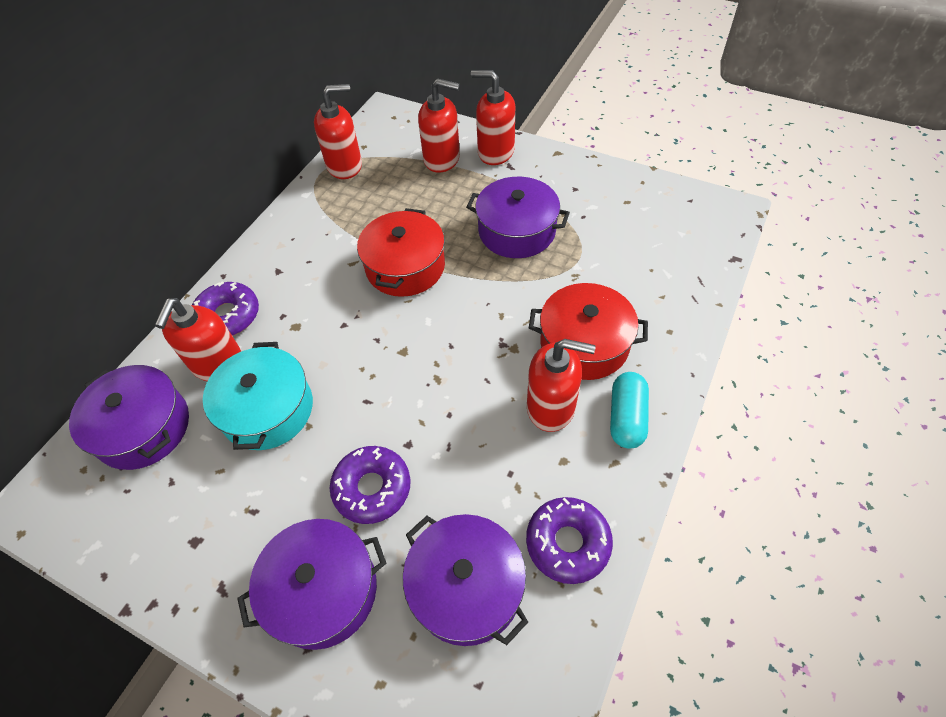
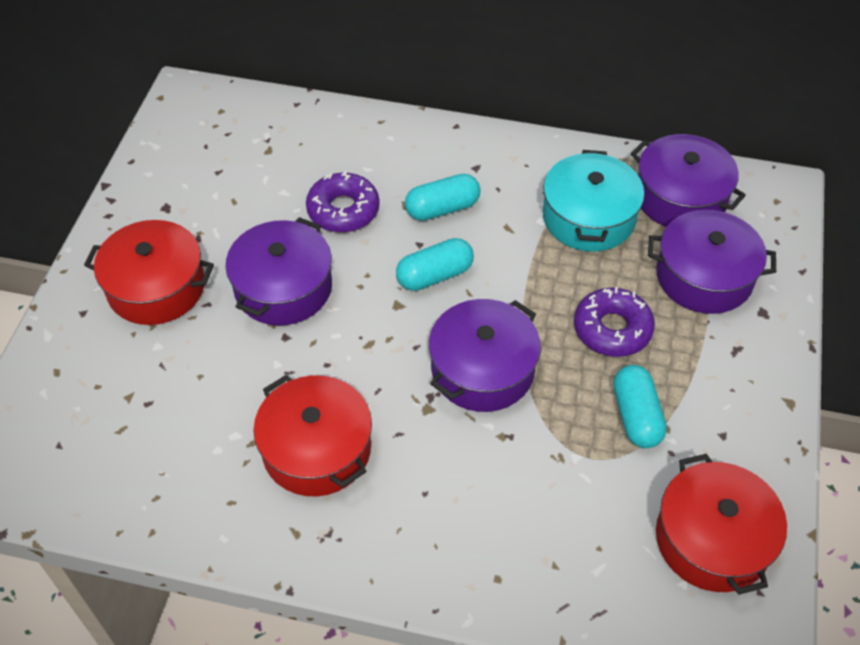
purple donut: [192,281,259,336] [330,446,411,524] [526,497,613,584] = 3 -> [306,171,380,233] [574,287,655,357] = 2
red pot: [357,208,445,297] [529,283,648,380] = 2 -> [84,220,214,325] [253,375,372,496] [656,454,787,595] = 3
red soap dispenser: [155,298,242,381] [314,84,362,179] [418,79,460,173] [471,70,515,165] [527,339,596,432] = 5 -> none = 0
turquoise capsule: [610,372,649,449] = 1 -> [396,238,474,291] [405,174,480,221] [613,365,667,448] = 3

